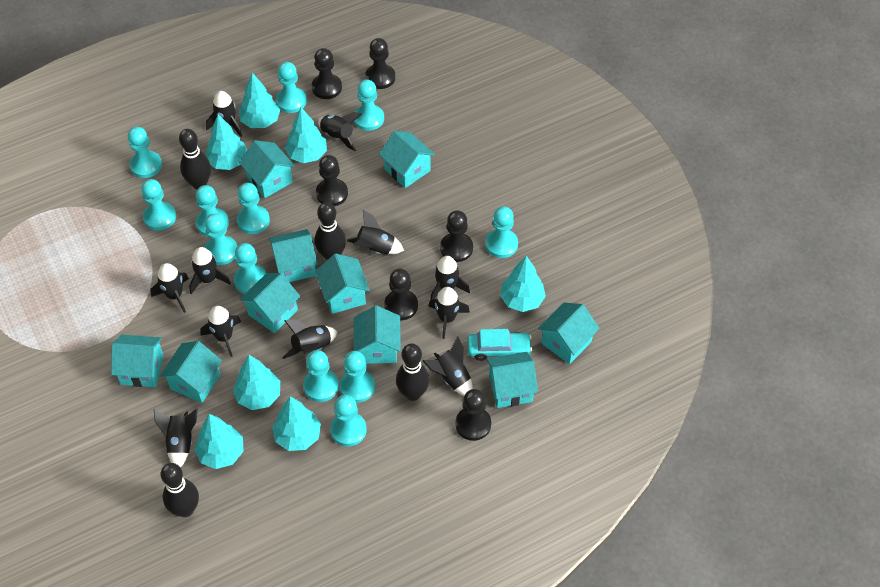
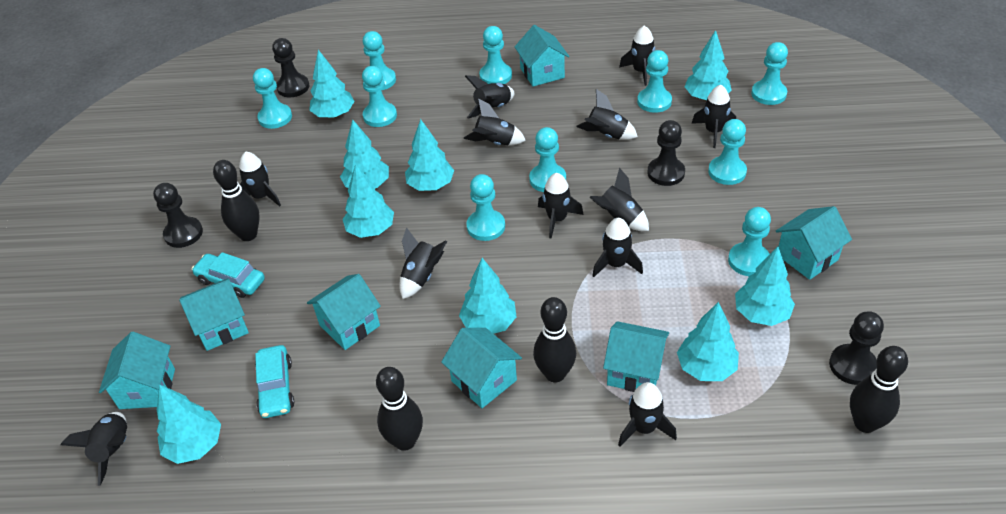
black pawn: [312,48,342,99] [316,155,348,206] [365,38,395,89] [384,269,418,320] [440,210,473,262] [455,389,491,441] = 6 -> [153,183,203,248] [272,38,309,97] [647,120,685,186] [829,311,884,385] = 4
black rocket: [150,263,189,313] [154,409,198,467] [189,247,231,294] [200,306,241,357] [206,91,242,137] [282,319,338,359] [318,112,362,151] [347,210,404,254] [423,336,473,396] [428,287,470,339] [430,256,470,300] = 11 -> [60,412,127,486] [239,152,281,207] [399,227,447,299] [464,99,526,145] [465,75,515,119] [538,173,584,239] [576,89,638,140] [589,167,649,231] [592,218,643,277] [618,382,677,446] [619,25,655,86] [692,85,736,148] = 12
turquoise car: [467,329,532,361] = 1 -> [192,252,265,298] [255,345,294,418] = 2
turquoise house: [111,335,164,387] [160,341,222,403] [239,140,295,198] [240,273,301,333] [269,229,318,282] [315,254,370,314] [354,305,401,364] [379,131,435,188] [486,352,538,408] [538,303,600,364] = 10 -> [99,332,175,409] [179,278,249,351] [307,274,381,350] [441,328,522,408] [515,25,569,87] [603,321,669,392] [776,206,852,280] = 7
turquoise pawn: [128,127,162,178] [141,179,176,231] [196,185,229,237] [204,214,237,265] [234,243,266,294] [237,183,270,234] [276,62,307,113] [303,350,339,402] [330,395,367,447] [340,351,375,403] [354,79,384,131] [485,206,518,258] = 12 -> [253,68,292,129] [362,66,397,127] [363,31,396,90] [466,174,505,241] [479,26,512,84] [529,127,566,192] [637,50,672,113] [708,119,747,185] [728,207,771,276] [751,42,788,105] = 10
turquoise tree: [195,414,244,469] [206,114,247,170] [233,355,280,410] [239,73,280,128] [272,397,321,451] [285,107,327,163] [500,256,546,312] = 7 -> [157,384,221,464] [309,50,355,118] [340,120,389,188] [342,164,394,238] [405,119,454,191] [459,258,517,334] [677,302,739,381] [684,30,732,101] [735,247,795,326] = 9

